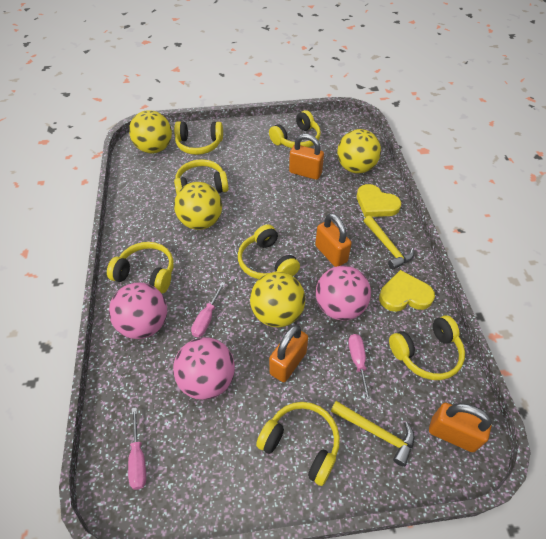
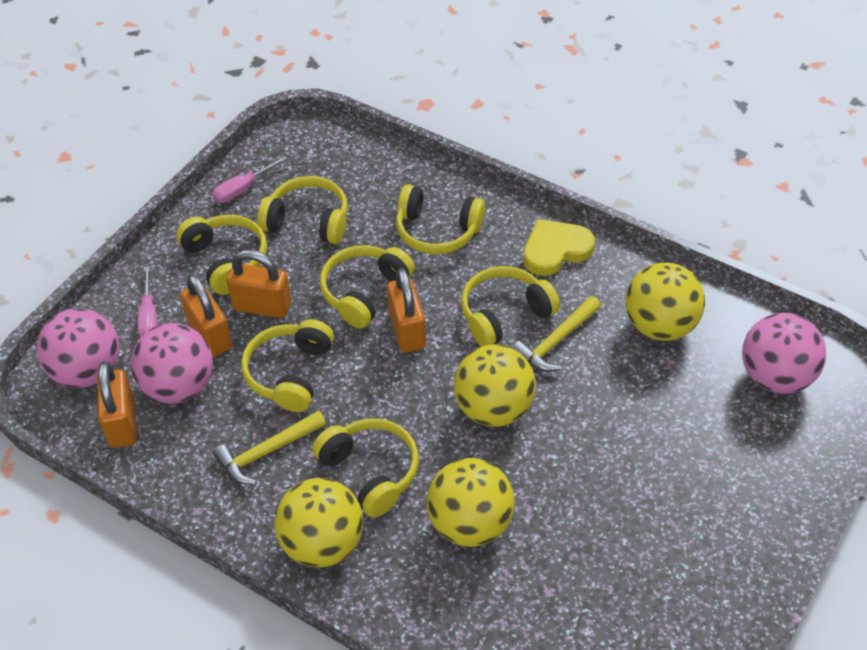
pink screwdriver: [128,408,146,490] [191,282,225,337] [348,334,371,403] = 3 -> [137,266,158,338] [212,156,287,203] = 2
yellow heart: [357,184,401,217] [379,270,435,312] = 2 -> [523,219,595,276] = 1

